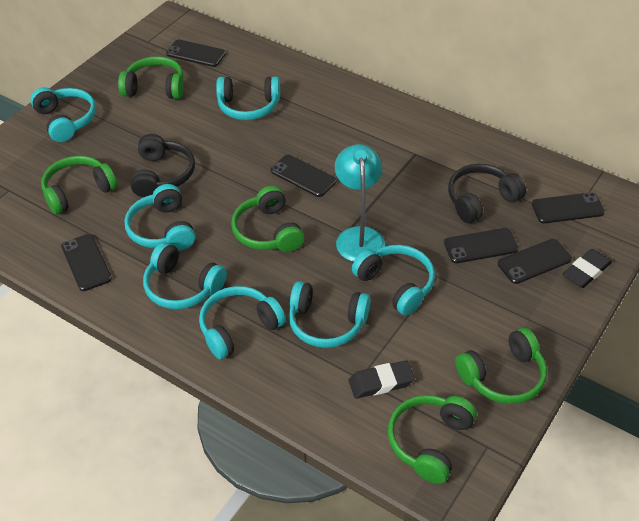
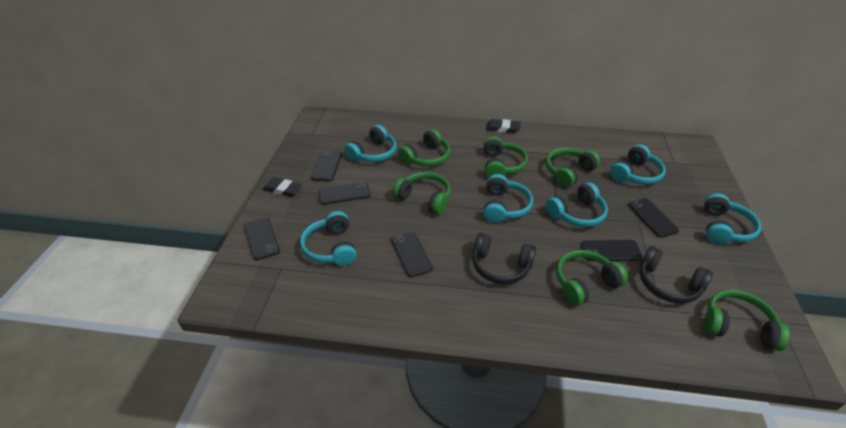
green headphones: [41,156,117,214] [118,56,184,99] [231,185,304,252] [388,395,477,484] [455,328,547,404] = 5 -> [393,172,451,214] [398,129,450,167] [484,136,528,177] [546,148,600,187] [556,250,628,306] [704,290,790,351] = 6
turquoise headphones: [30,87,96,142] [124,184,195,251] [143,242,227,309] [199,286,286,360] [216,76,280,120] [289,281,370,348] [352,245,435,316] = 7 -> [300,211,357,266] [344,125,397,162] [483,174,533,223] [546,182,608,227] [610,144,666,185] [704,193,761,244] = 6
turquoise lamp: [335,144,385,262] = 1 -> none = 0

